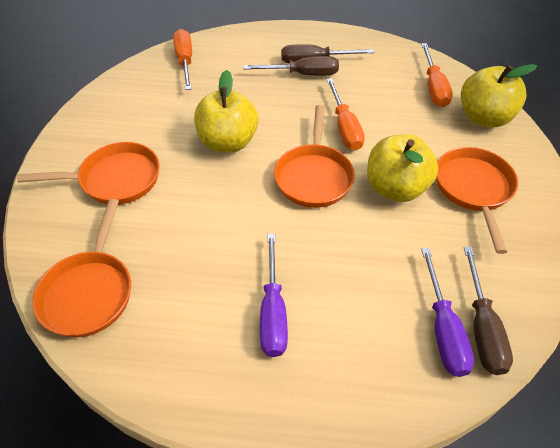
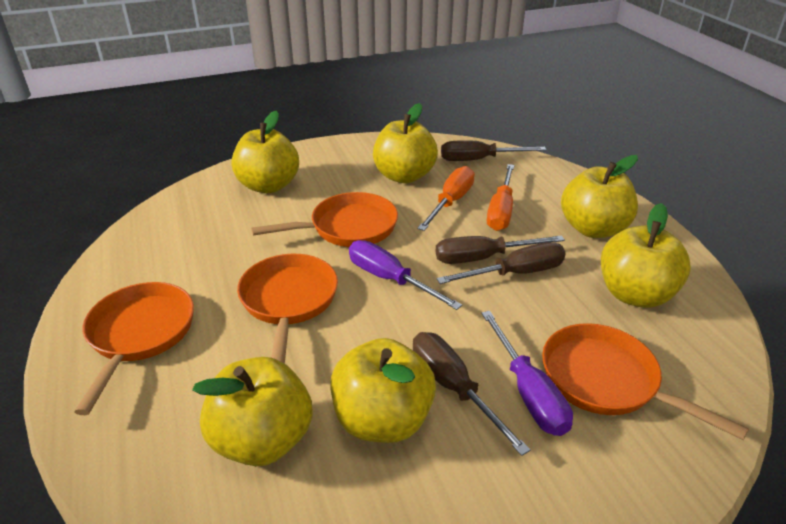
brown screwdriver: [243,56,339,75] [281,44,374,63] [464,247,513,375] = 3 -> [413,332,531,456] [436,235,565,264] [437,242,566,284] [441,140,546,161] = 4
orange screwdriver: [173,29,192,90] [326,78,365,150] [421,43,453,107] = 3 -> [418,166,475,231] [487,164,514,231] = 2
yellow apple: [194,70,258,153] [367,134,438,202] [461,64,537,128] = 3 -> [192,357,313,466] [231,111,299,193] [331,338,436,443] [373,103,438,183] [561,155,638,238] [601,203,691,308] = 6

